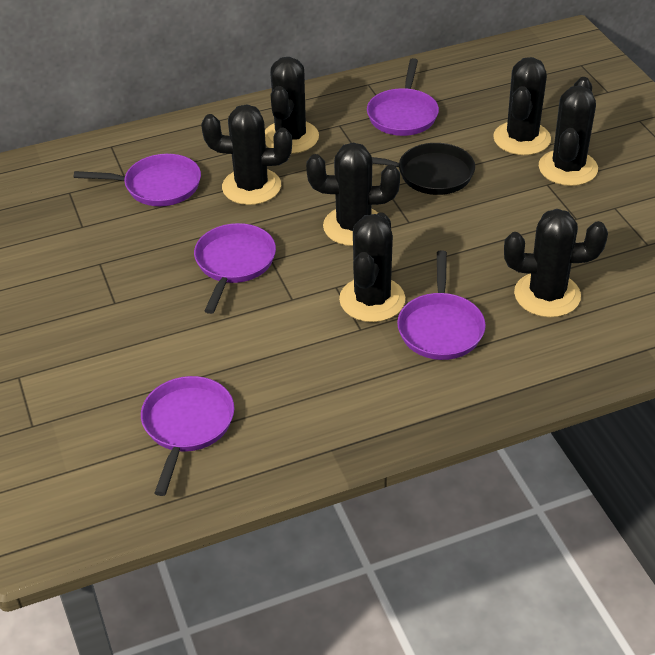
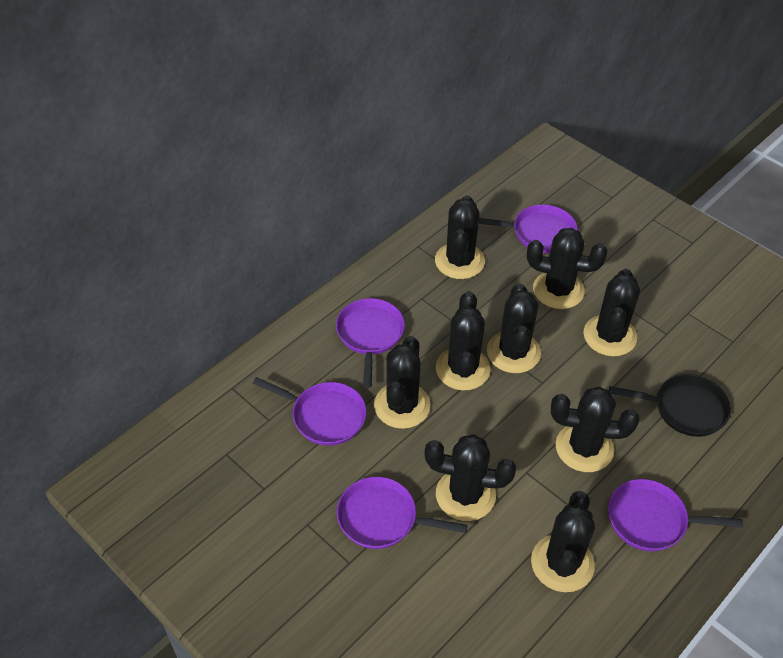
black cactus: [201,104,292,205] [265,57,319,154] [306,142,400,246] [339,212,405,322] [493,57,551,155] [504,209,608,317] [539,77,598,186] = 7 -> [374,336,430,429] [425,434,516,521] [435,195,485,279] [436,291,491,391] [487,284,541,373] [527,228,608,309] [531,491,595,592] [551,386,640,472] [584,269,640,356] = 9

